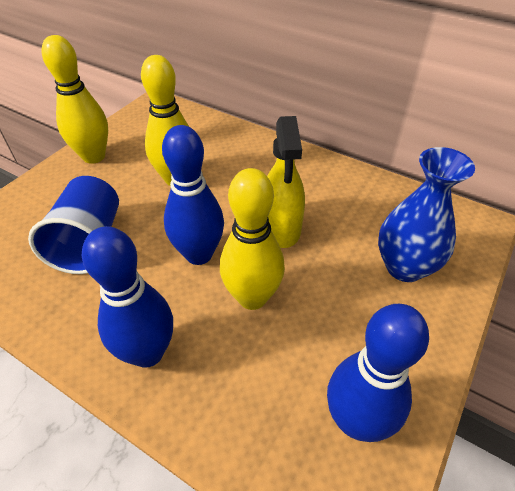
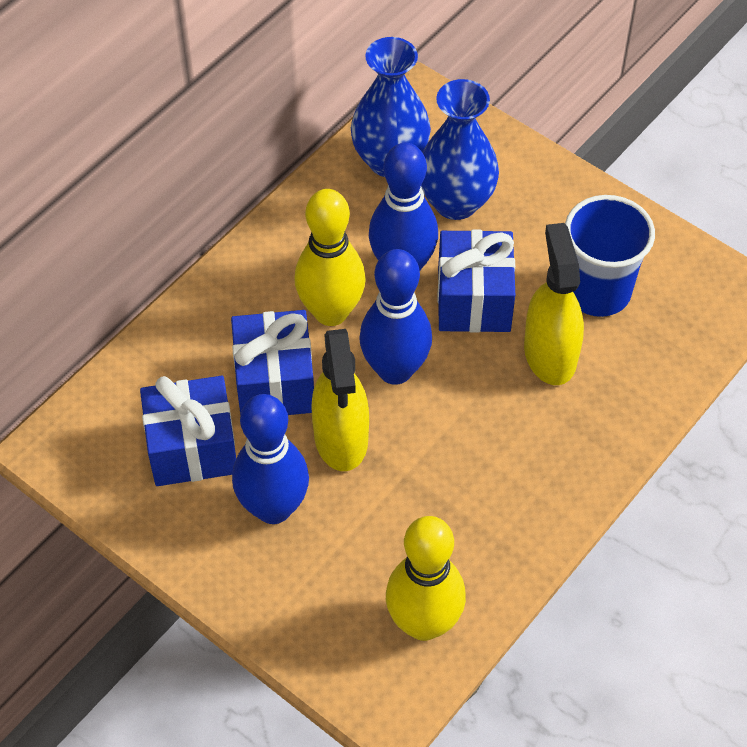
blue gift: none = 0 -> [140,376,236,486] [231,310,314,415] [437,230,515,333] = 3
blue vase: [378,147,475,282] = 1 -> [351,37,431,177] [421,79,499,220] = 2
yellow bowling pin: [41,35,108,164] [141,55,189,186] [220,168,285,310] = 3 -> [294,189,366,326] [386,516,466,641] = 2
yellow spray bottle: [267,116,305,248] = 1 -> [311,329,369,471] [524,223,584,385] = 2

